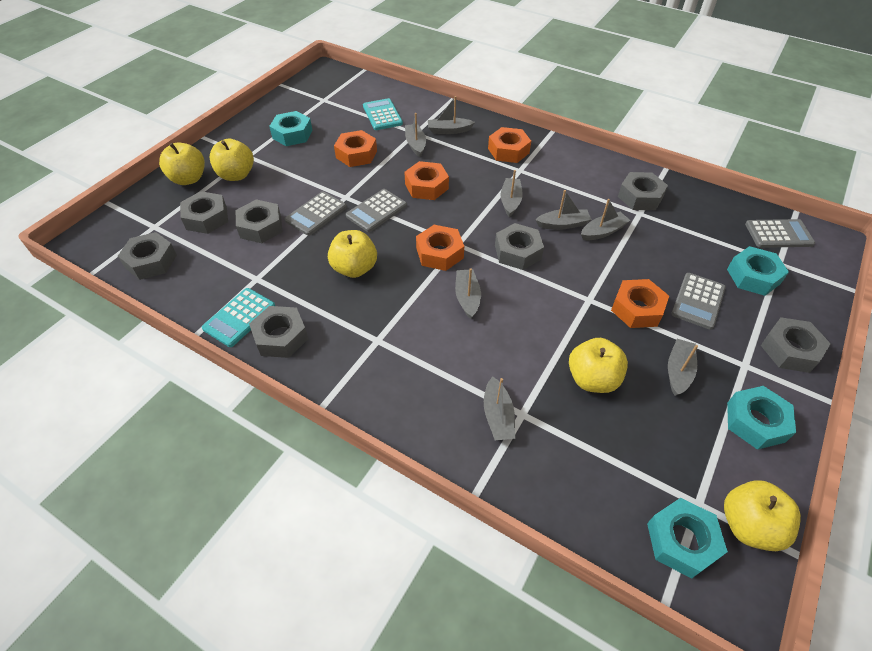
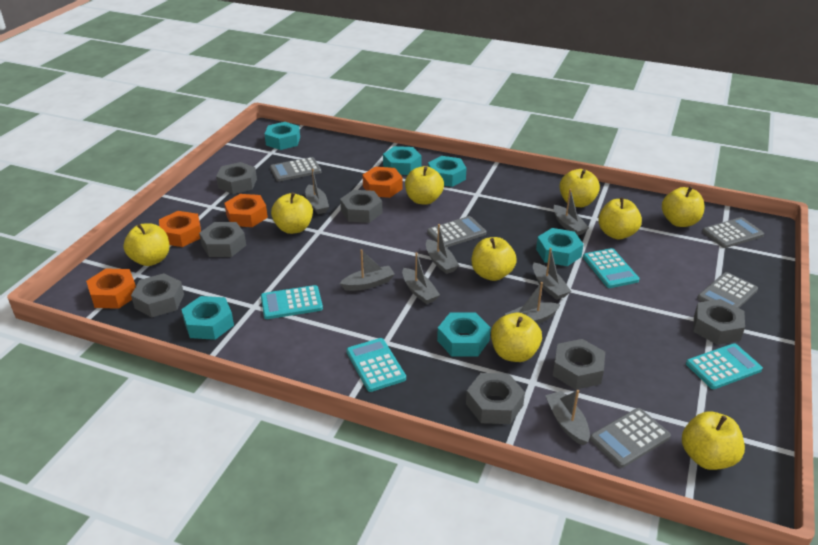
grey calculator: [285,191,347,236] [346,189,407,232] [671,273,726,330] [745,219,815,248] = 4 -> [270,157,321,181] [427,216,487,248] [590,408,671,468] [697,272,758,308] [702,217,764,248] = 5
orange nut: [334,130,377,167] [404,161,449,200] [416,225,464,271] [488,127,531,163] [611,279,669,328] = 5 -> [86,268,136,309] [159,211,201,247] [224,194,268,227] [362,167,403,198] = 4
turquoise calculator: [202,288,275,347] [363,98,403,130] = 2 -> [261,285,323,319] [346,338,406,392] [583,248,640,288] [686,343,763,389] = 4
turquoise nut: [269,111,313,146] [647,498,728,579] [727,246,789,296] [727,386,796,450] = 4 -> [181,296,234,340] [265,122,300,150] [383,146,422,175] [428,156,466,187] [437,312,491,357] [536,228,584,266] = 6
yellow apple: [159,143,205,185] [210,139,254,181] [328,230,377,278] [569,338,628,393] [724,480,801,551] = 5 -> [123,223,169,266] [271,192,313,234] [405,166,444,205] [472,237,517,281] [491,313,542,362] [559,169,600,207] [598,197,642,239] [662,187,705,227] [682,411,745,470] = 9

